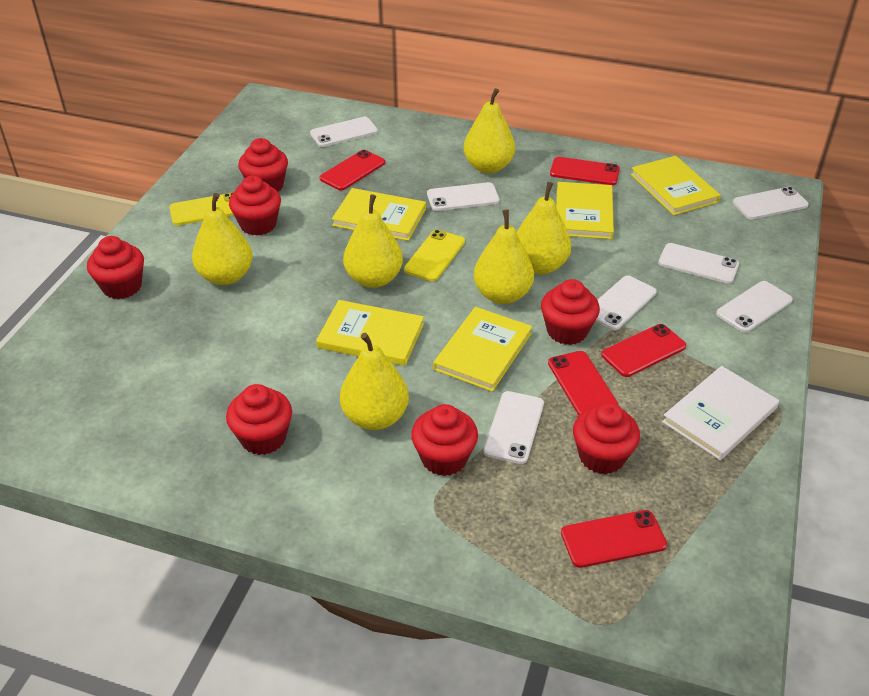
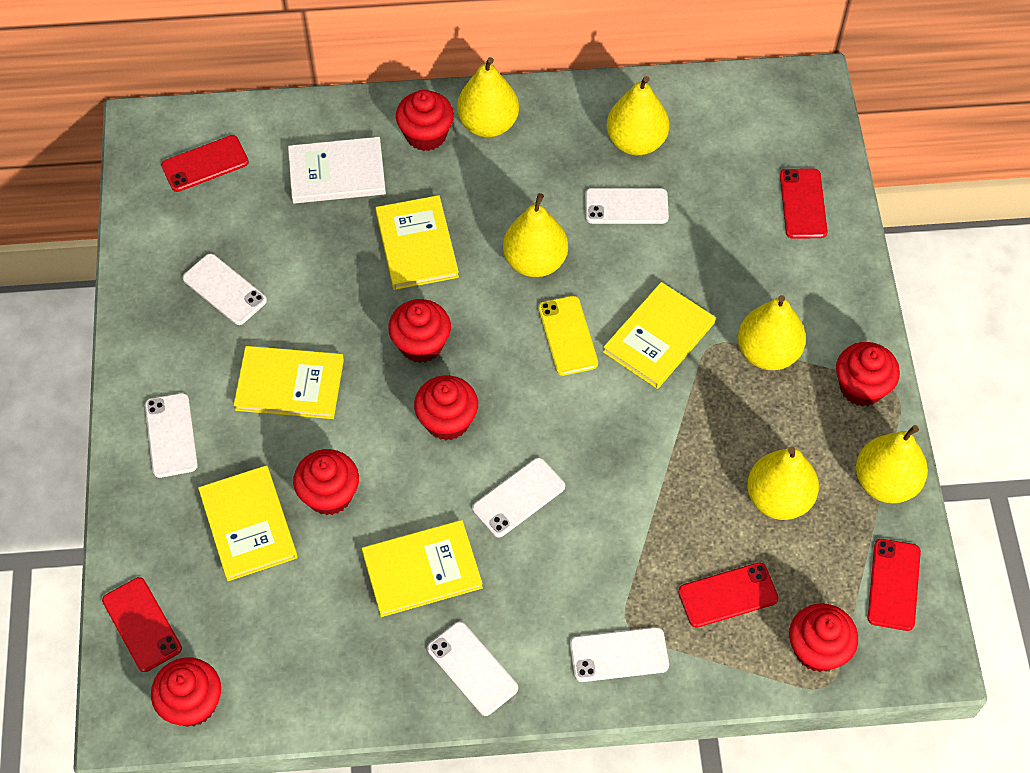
white phone: [310,117,378,147] [427,182,500,211] [483,391,544,464] [595,275,657,330] [658,243,739,284] [716,281,793,333] [733,187,809,219] = 7 -> [145,393,198,478] [183,253,267,325] [427,622,518,716] [472,458,565,538] [570,627,669,682] [585,188,669,224] = 6
yellow phone: [169,192,234,225] [404,230,465,281] = 2 -> [538,296,598,376] = 1

